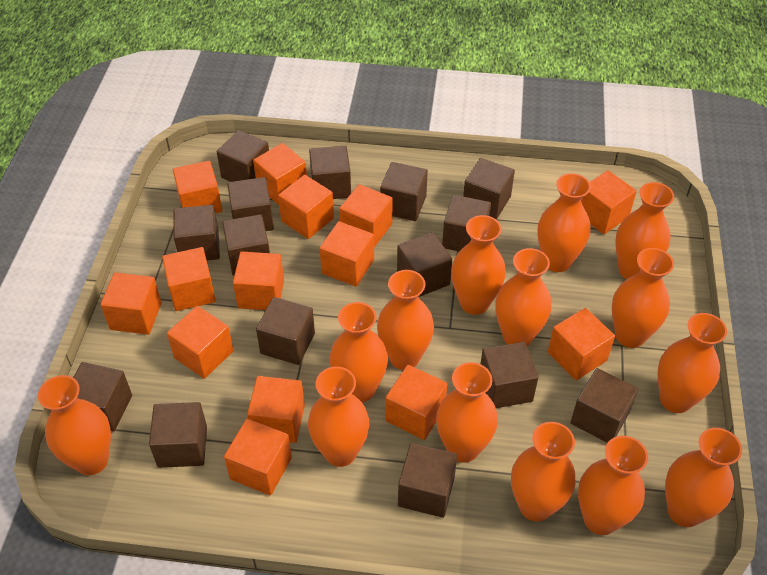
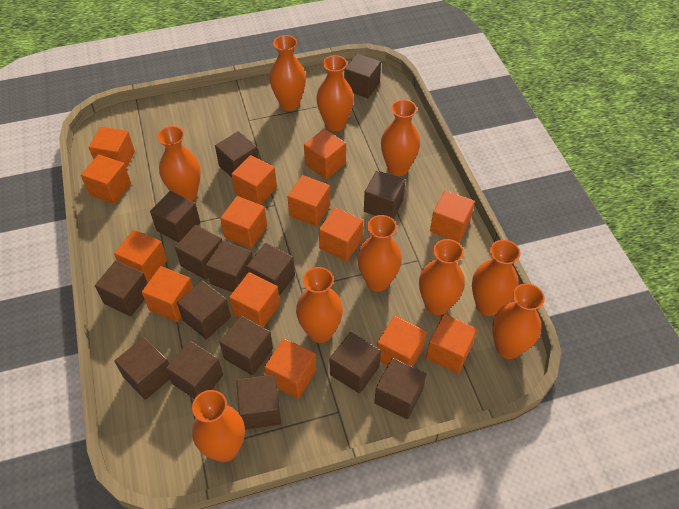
orange vase: [38,375,111,475] [308,366,369,467] [329,302,388,402] [377,270,434,370] [436,362,498,463] [451,215,506,315] [495,248,552,346] [511,422,576,522] [537,173,591,272] [578,436,648,535] [612,248,674,348] [615,182,674,279] [658,313,727,413] [665,428,742,527] = 14 -> [157,126,201,201] [192,390,245,462] [269,35,306,111] [296,267,343,343] [316,55,354,131] [357,215,402,292] [381,99,420,176] [419,239,465,315] [472,240,521,316] [492,283,545,359] = 10

